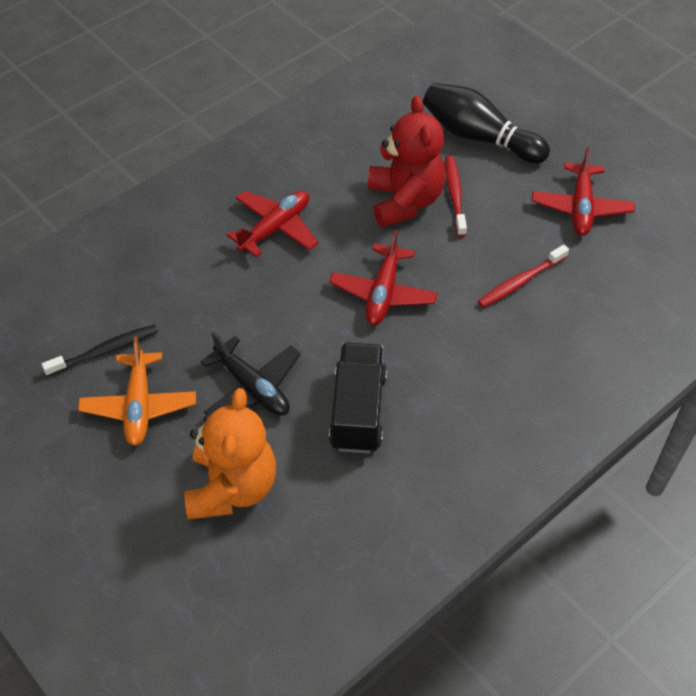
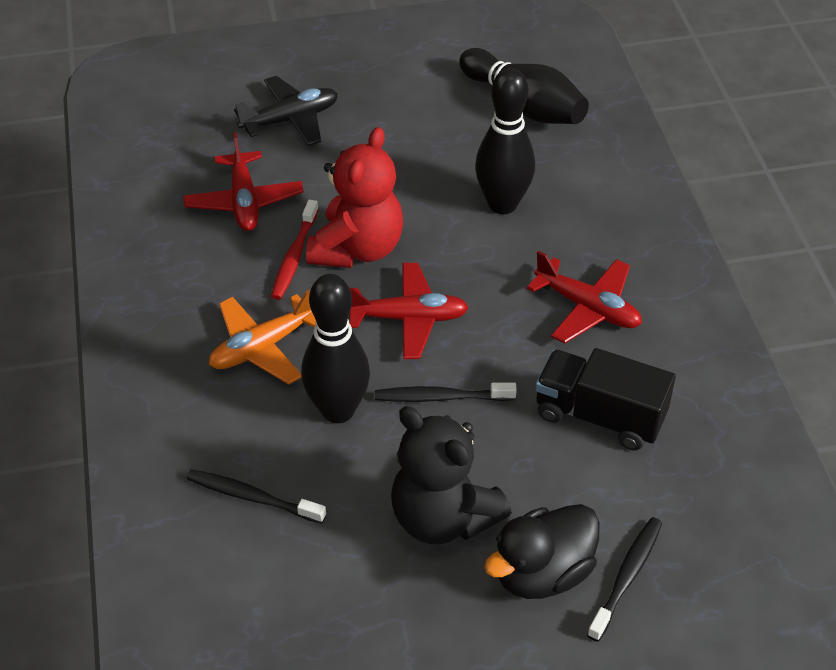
black bowling pin: [423,83,550,163] = 1 -> [301,274,370,423] [459,48,589,124] [475,67,535,214] = 3
black duck: none = 0 -> [484,504,600,599] = 1
black teddy bear: none = 0 -> [391,406,512,544] = 1
black toothbrush: [42,325,158,377] = 1 -> [186,469,326,524] [375,382,517,402] [587,517,662,642] = 3
orange teddy bear: [184,388,276,520] = 1 -> none = 0
red toothbrush: [445,156,467,237] [478,245,569,308] = 2 -> [271,200,318,300] = 1

